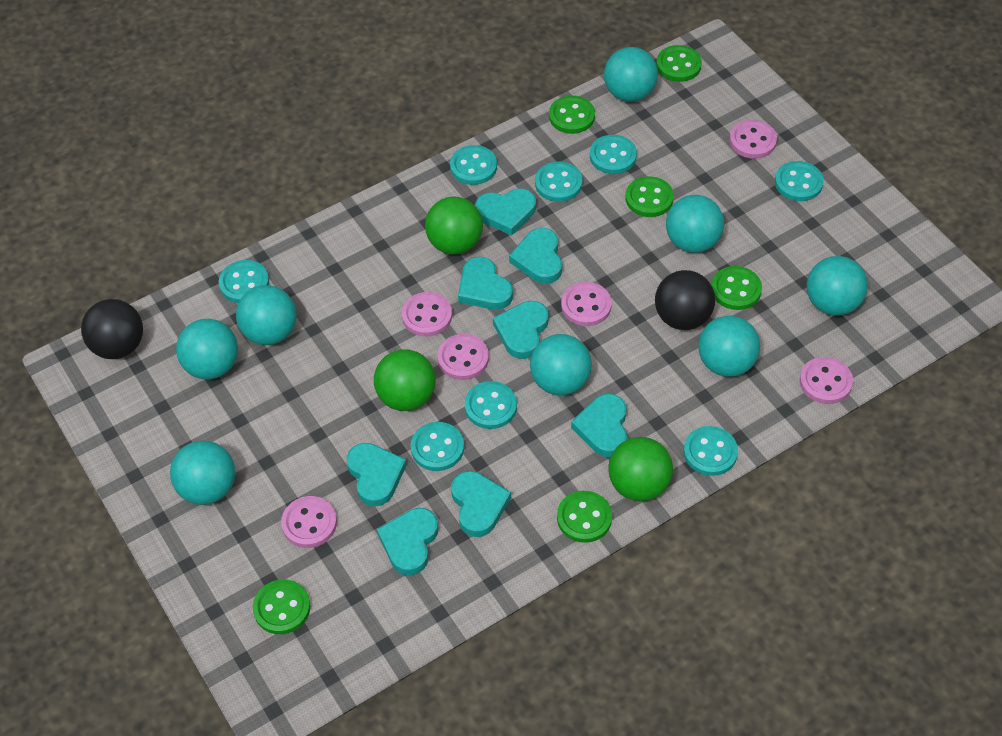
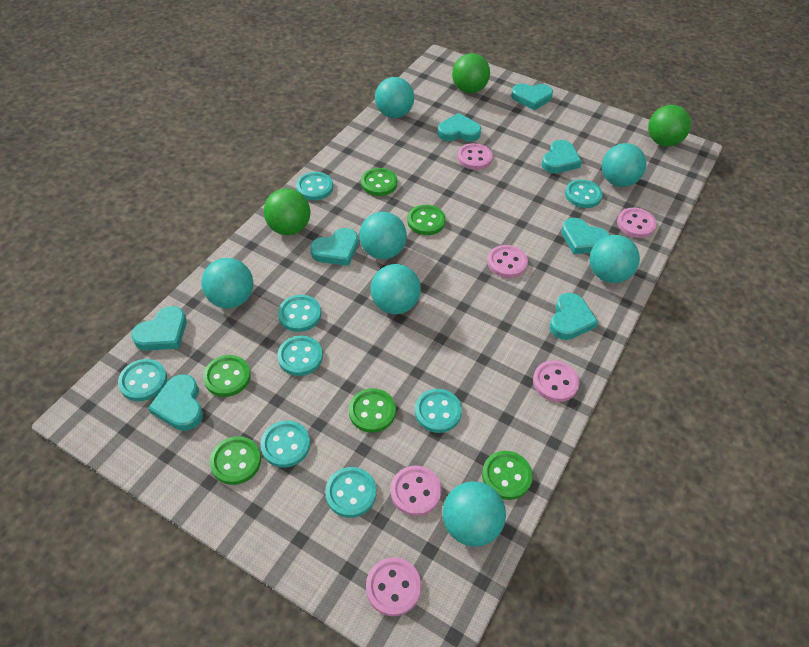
black ball: [81,299,143,359] [655,270,715,330] = 2 -> none = 0
turquoise ball: [170,441,235,505] [176,319,238,380] [236,285,297,345] [530,334,592,395] [604,47,658,102] [666,195,724,253] [698,316,760,377] [807,256,868,316] = 8 -> [201,258,253,309] [359,212,407,259] [371,264,421,314] [375,77,414,118] [443,481,506,547] [589,235,640,283] [602,143,647,187] = 7

